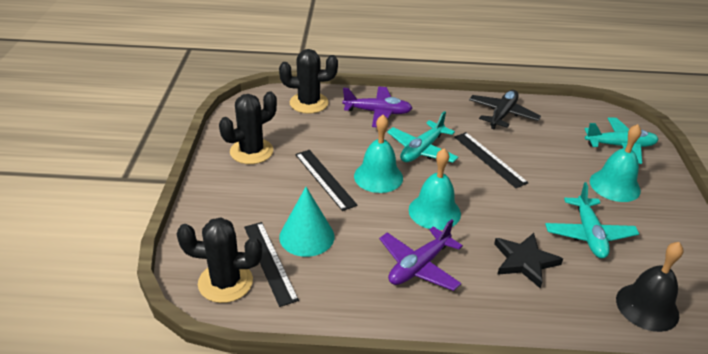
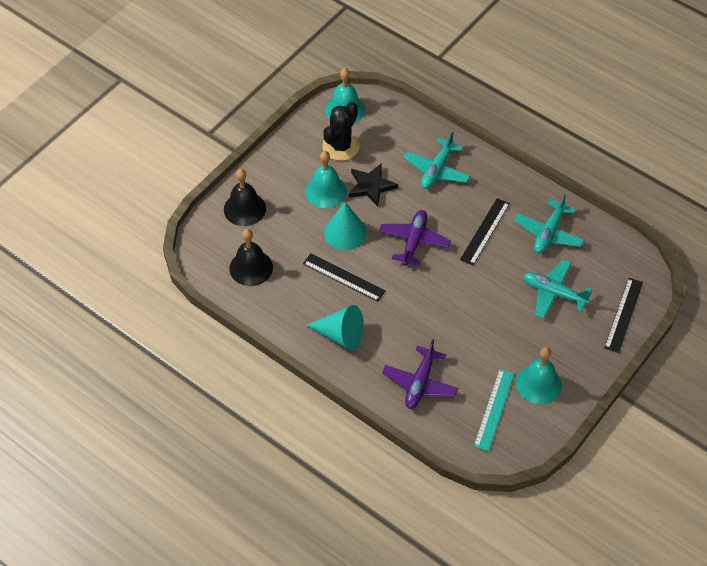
black bell: [616,242,683,332] = 1 -> [224,169,266,226] [229,229,273,286] = 2
black cactus: [177,217,262,303] [219,91,277,164] [279,49,338,114] = 3 -> [322,102,360,161] = 1
black plane: [469,90,541,129] = 1 -> none = 0
turquoise cone: [279,187,334,257] = 1 -> [306,305,364,350] [324,202,367,250] = 2
turquoise ruler: none = 0 -> [474,369,515,451] = 1

